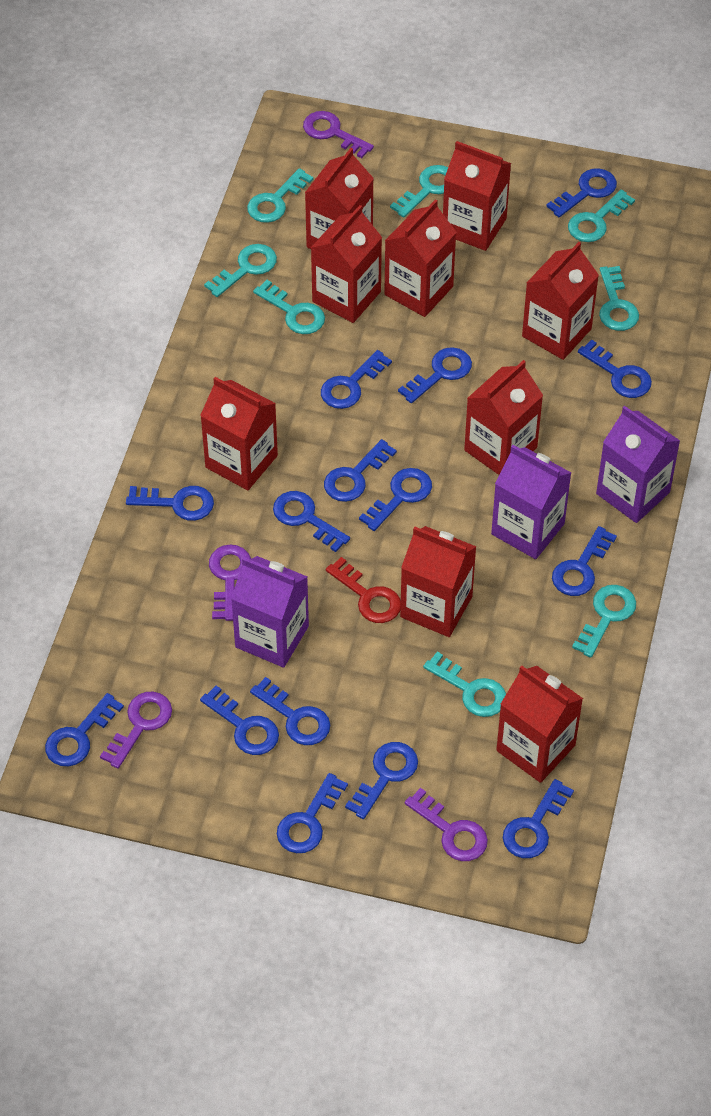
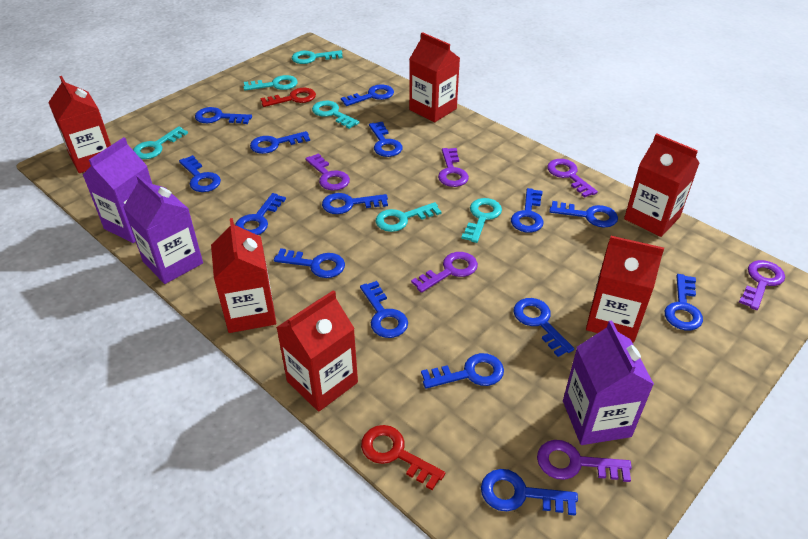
purple key: [100,692,172,769] [209,544,251,621] [303,111,374,158] [405,788,488,861] = 4 -> [305,153,350,191] [411,252,478,293] [438,148,469,187] [537,440,632,482] [547,159,598,198] [739,260,785,310] = 6
red carton: [200,377,278,490] [305,148,374,249] [311,205,382,323] [384,199,456,317] [400,526,476,637] [443,141,511,251] [464,360,543,475] [496,666,583,783] [522,242,599,360] = 9 -> [48,76,111,173] [211,218,276,333] [276,290,358,412] [409,32,460,122] [586,236,664,343] [624,133,699,237] = 6
red key: [326,557,401,623] = 1 -> [260,88,316,107] [361,425,445,490] = 2
turquoise key: [204,244,277,297] [247,168,313,223] [253,280,325,334] [390,165,448,218] [423,652,506,717] [568,190,635,242] [572,585,636,658] [599,266,639,331] = 8 -> [133,126,188,159] [243,75,298,91] [292,50,343,64] [312,101,360,129] [376,202,441,232] [461,198,502,243] = 6

